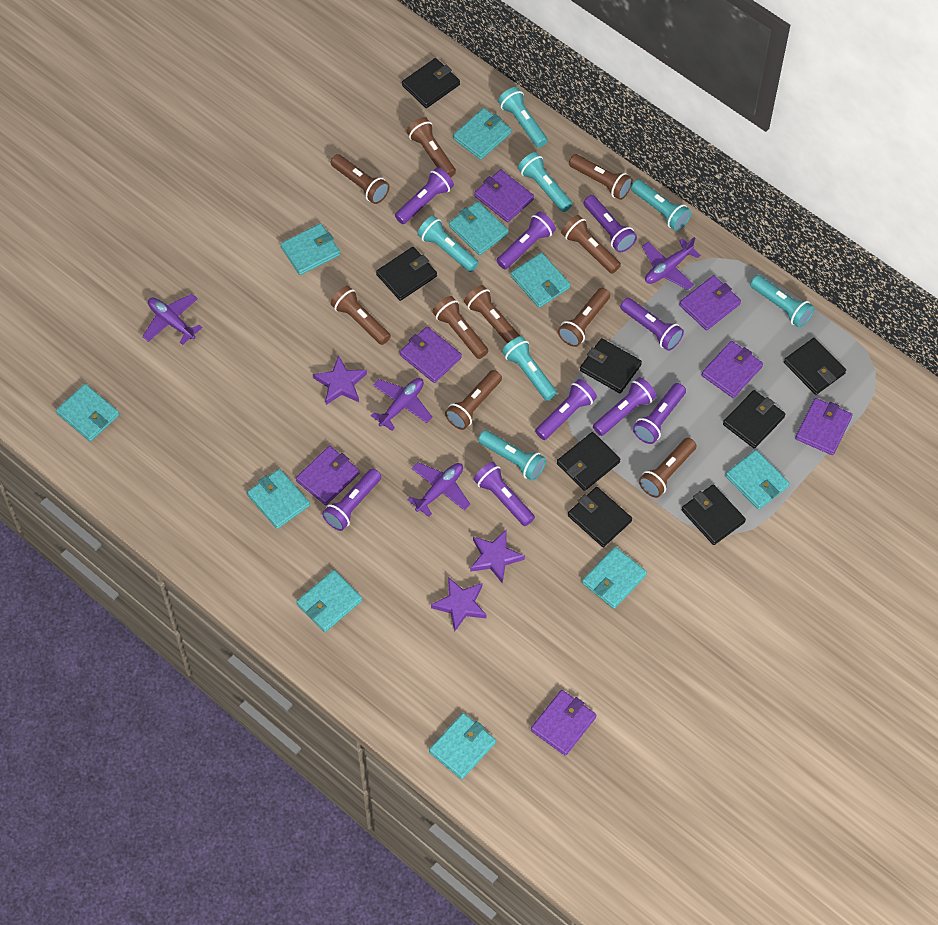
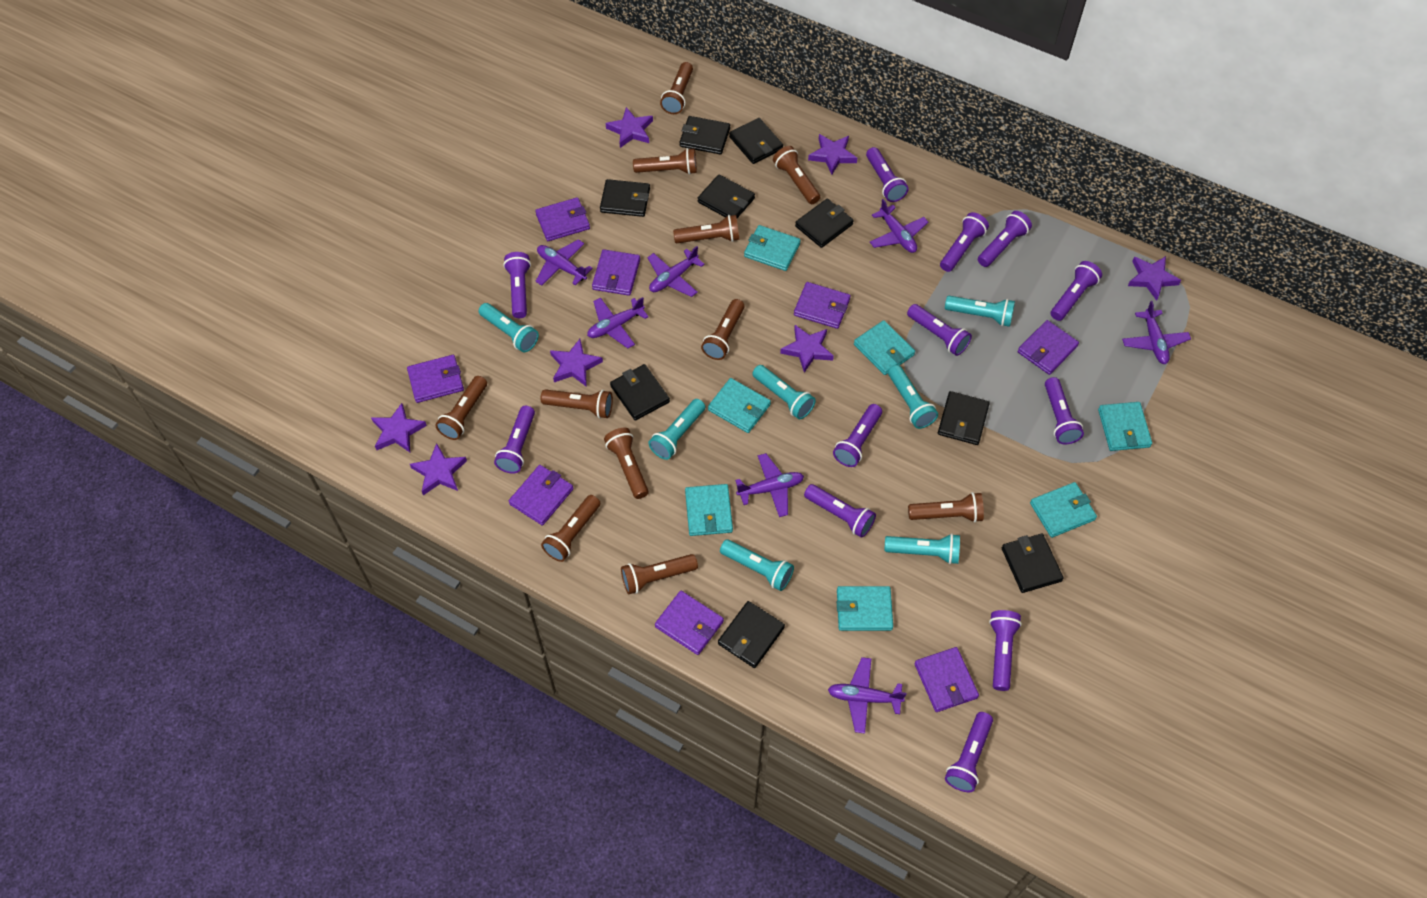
black wallet: [376,247,437,301] [402,58,460,108] [557,432,621,491] [568,487,632,547] [580,338,642,393] [682,484,746,545] [723,390,785,448] [784,338,846,395] = 8 -> [600,179,650,217] [610,364,670,420] [680,116,730,154] [698,175,755,218] [718,601,785,668] [729,118,783,164] [795,199,854,248] [938,391,990,445] [1002,533,1064,593] = 9
brown flashlight: [330,154,390,204] [330,286,391,345] [407,117,456,177] [432,296,488,359] [445,370,502,430] [464,285,520,344] [558,288,610,347] [561,215,621,274] [569,154,633,200] [639,438,696,498] = 10 -> [435,376,487,440] [541,389,613,419] [541,495,600,562] [604,428,649,499] [621,554,698,594] [633,148,697,175] [660,62,693,114] [673,215,739,243] [701,299,744,360] [773,146,820,204] [908,492,984,523] = 11
purple flashlight: [322,468,381,531] [395,167,454,224] [474,462,535,526] [497,211,556,269] [535,379,597,440] [584,195,637,252] [593,377,656,436] [620,298,684,351] [633,383,686,444] = 9 -> [494,406,535,473] [503,252,531,318] [804,484,876,538] [833,404,882,467] [866,147,909,202] [907,304,972,356] [940,212,989,272] [945,712,993,792] [978,211,1032,267] [989,610,1022,691] [1045,377,1084,444] [1051,261,1102,321] = 12
purple plane: [142,294,202,345] [371,378,432,431] [408,462,470,517] [642,237,701,290] = 4 -> [535,239,593,286] [587,297,649,348] [647,246,705,297] [735,453,804,517] [828,657,907,734] [870,199,928,253] [1122,301,1191,364] = 7
purple star: [313,355,367,405] [431,577,487,631] [470,530,525,583] = 3 -> [371,403,427,452] [410,443,467,495] [550,339,603,387] [606,107,653,148] [780,325,834,373] [808,134,857,175] [1128,256,1181,301] = 7
purple wallet: [296,446,360,506] [400,326,462,383] [474,169,534,222] [531,690,596,756] [679,275,741,330] [702,341,763,398] [795,398,853,455] = 7 -> [407,355,464,403] [509,465,573,525] [535,197,590,241] [592,249,640,296] [655,591,724,655] [794,282,851,329] [914,647,979,712] [1018,320,1079,375] = 8
turquoise wallet: [56,384,119,441] [247,469,310,529] [280,223,340,275] [296,570,362,632] [429,713,496,779] [449,201,509,255] [453,108,511,160] [511,253,570,308] [582,547,647,609] [725,450,789,510] = 10 -> [685,484,733,536] [708,378,771,433] [744,225,801,271] [837,586,893,631] [854,320,915,375] [1030,482,1097,538] [1098,402,1152,451] = 7

